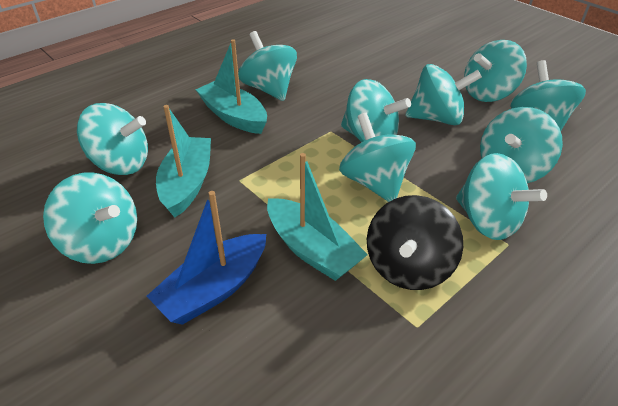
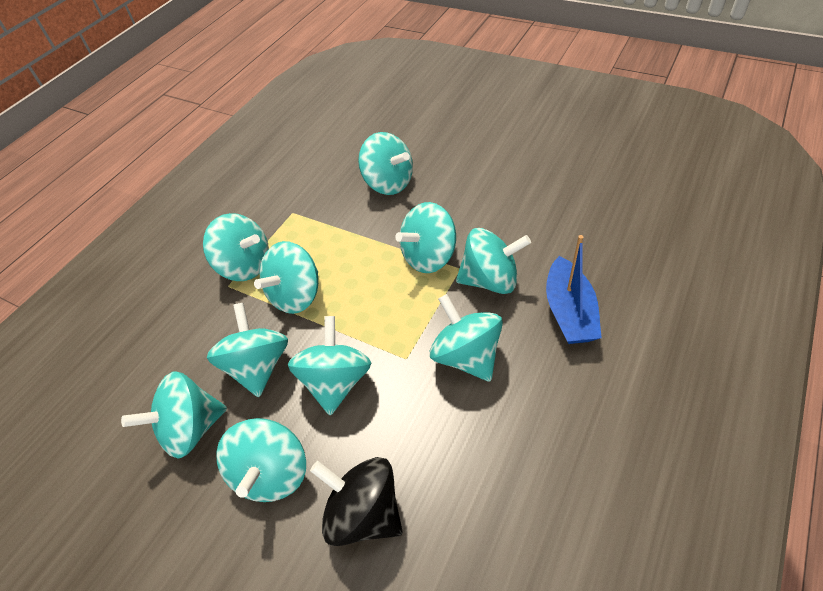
turquoise boat: [156,105,211,218] [195,39,267,134] [267,153,368,281] = 3 -> none = 0

